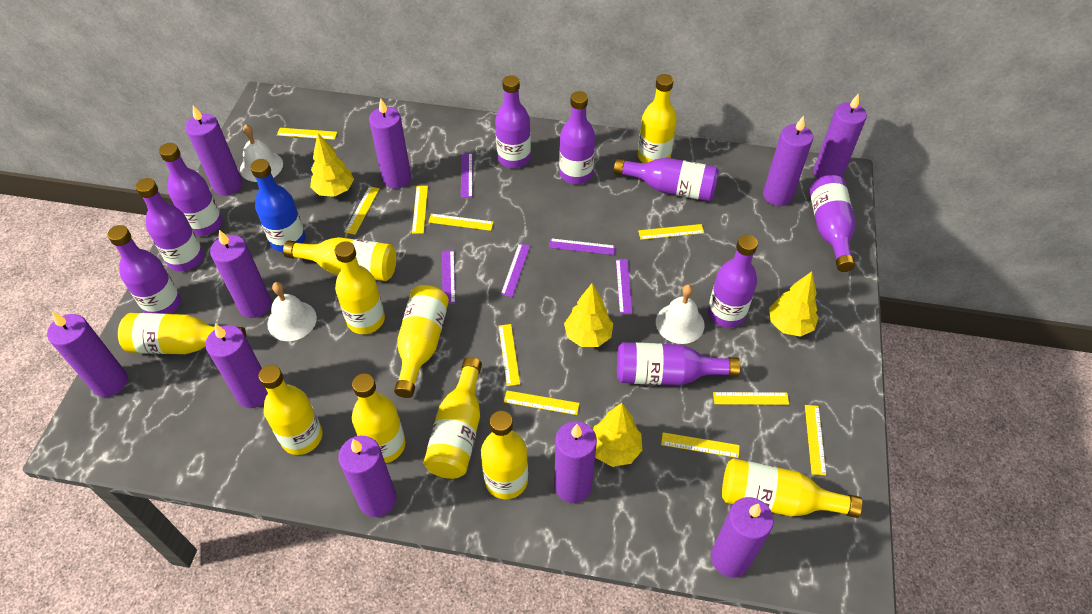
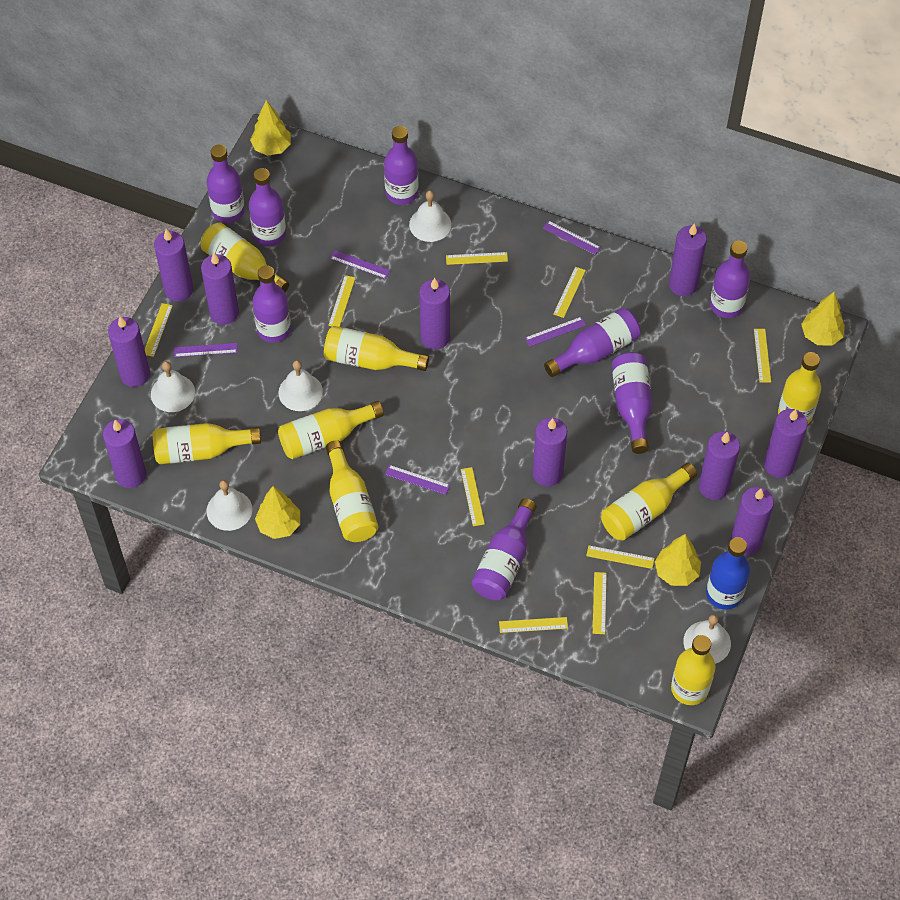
purple bottle: [107,225,181,314] [136,178,204,271] [159,143,223,236] [495,75,531,168] [559,91,595,184] [614,158,719,201] [617,342,741,385] [708,235,758,328] [809,175,855,272] = 9 -> [207,144,245,223] [249,168,286,246] [252,265,291,343] [384,126,418,205] [472,498,536,600] [544,308,641,377] [612,352,652,454] [710,241,750,318] = 8
white bell: [240,124,283,182] [267,282,317,341] [656,285,704,344] = 3 -> [151,361,195,412] [206,480,252,531] [278,360,323,411] [409,190,451,242] [683,614,731,664] = 5
yellow bottle: [118,313,246,354] [258,365,322,455] [283,237,396,281] [335,241,385,334] [352,373,406,463] [394,285,449,398] [424,357,482,479] [481,411,528,499] [638,74,677,163] [722,458,862,518] = 10 -> [153,423,261,464] [201,222,289,292] [278,401,384,459] [324,326,429,371] [326,440,379,542] [601,463,697,541] [671,635,715,705] [778,352,821,424] = 8
yellow ruler: [277,128,337,140] [345,186,380,235] [412,186,428,234] [428,214,493,231] [499,324,520,386] [504,391,580,415] [638,224,704,240] [661,432,740,458] [713,392,789,405] [805,405,826,475] = 10 -> [145,303,173,357] [328,275,356,327] [446,252,508,265] [461,467,485,526] [499,617,568,633] [553,267,586,318] [586,545,654,569] [593,572,607,634] [754,329,771,383] = 9

